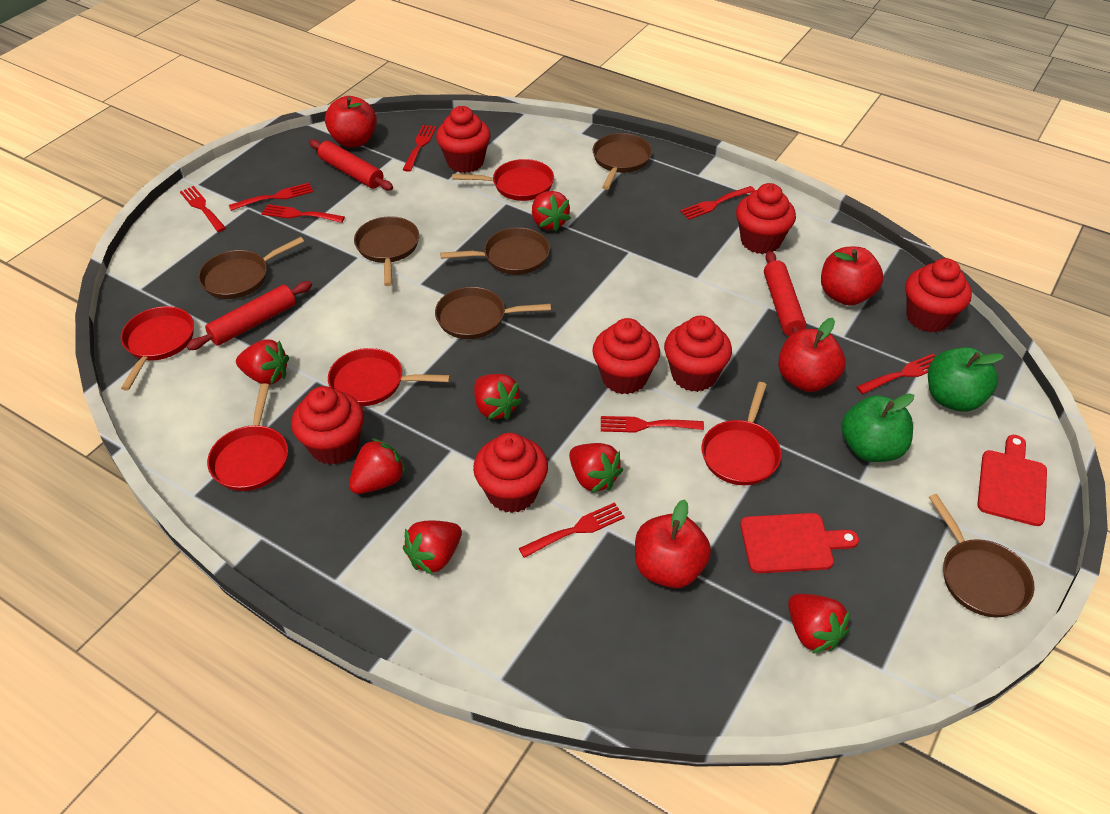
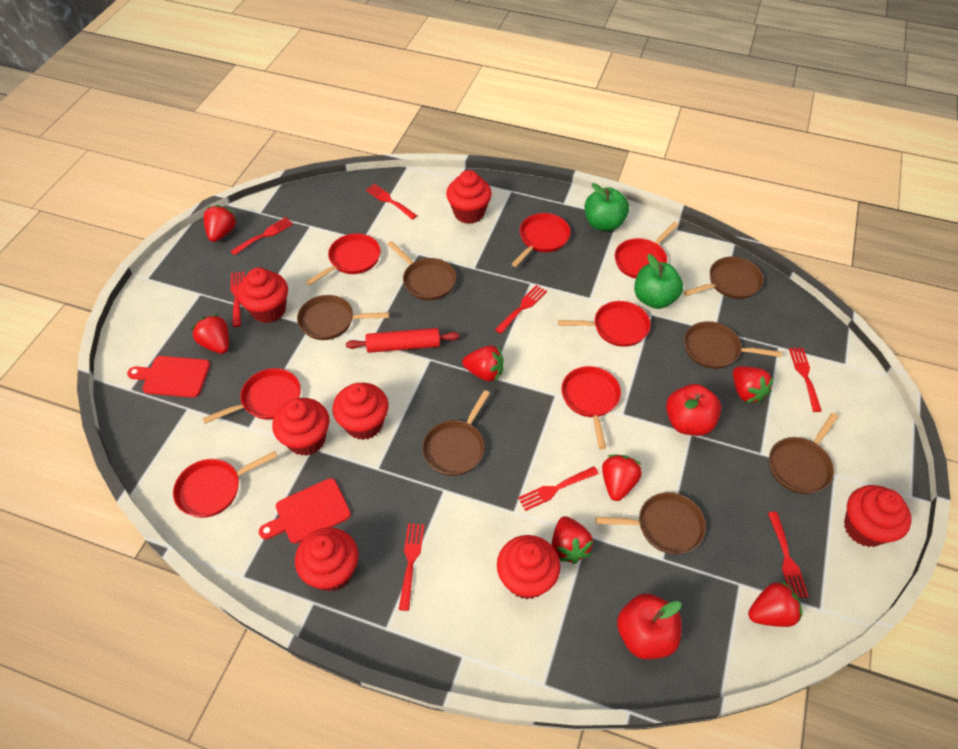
brown pan: [198,237,304,299] [354,216,419,286] [435,287,551,339] [440,227,550,275] [593,133,652,190] [929,494,1035,618] = 6 -> [297,295,389,340] [387,241,456,300] [422,390,490,476] [596,492,706,554] [683,257,764,299] [684,321,782,369] [769,413,838,494] = 7
red apple: [325,96,377,147] [635,499,711,588] [778,318,846,392] [821,247,883,306] = 4 -> [617,593,682,659] [666,384,721,436] = 2
red pan: [121,306,194,391] [207,383,288,491] [328,348,450,406] [452,159,554,201] [702,382,781,485] = 5 -> [173,451,277,518] [202,368,301,424] [306,233,380,286] [512,213,571,267] [558,301,651,347] [561,366,621,449] [615,222,679,279] = 7
red rolling pin: [187,281,312,350] [309,139,393,191] [764,251,806,336] = 3 -> [346,328,460,353] = 1

